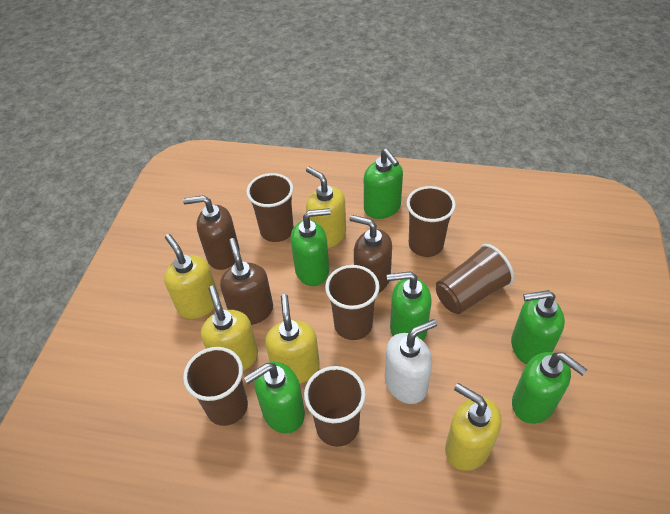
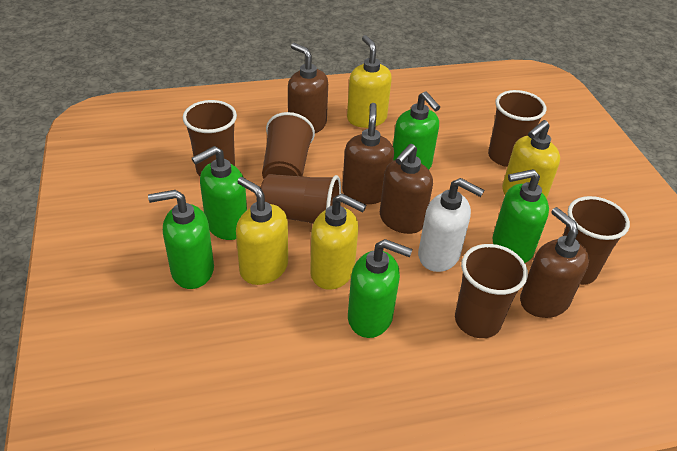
brown soap dispenser: [183,195,240,270] [220,238,273,325] [350,215,392,293] = 3 -> [288,43,328,133] [342,103,394,204] [380,144,433,234] [520,207,589,318] = 4
green soap dispenser: [244,362,305,434] [290,208,331,286] [364,148,403,219] [387,271,431,341] [511,290,565,365] [512,352,587,424] = 6 -> [148,190,214,289] [192,146,247,240] [348,239,412,338] [393,91,440,170] [493,169,549,263] = 5
yellow soap dispenser: [164,234,219,319] [201,285,258,371] [265,294,320,384] [306,167,346,248] [445,383,502,471] = 5 -> [236,177,288,285] [310,194,366,290] [347,35,392,128] [502,120,560,199] = 4

